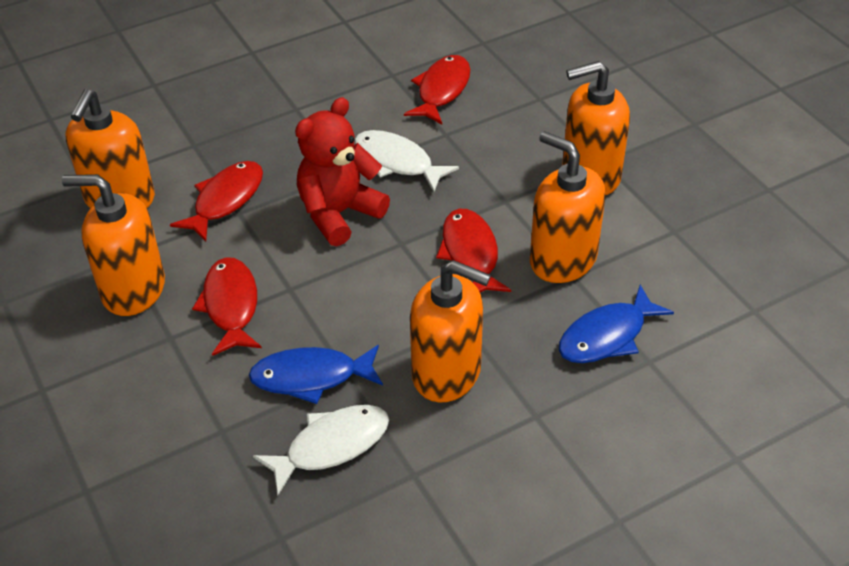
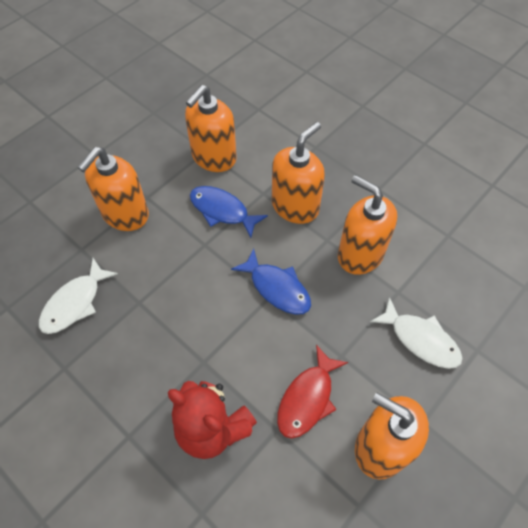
red fish: [170,161,263,242] [192,257,262,356] [404,55,470,125] [436,209,511,293] = 4 -> [277,345,348,439] = 1

